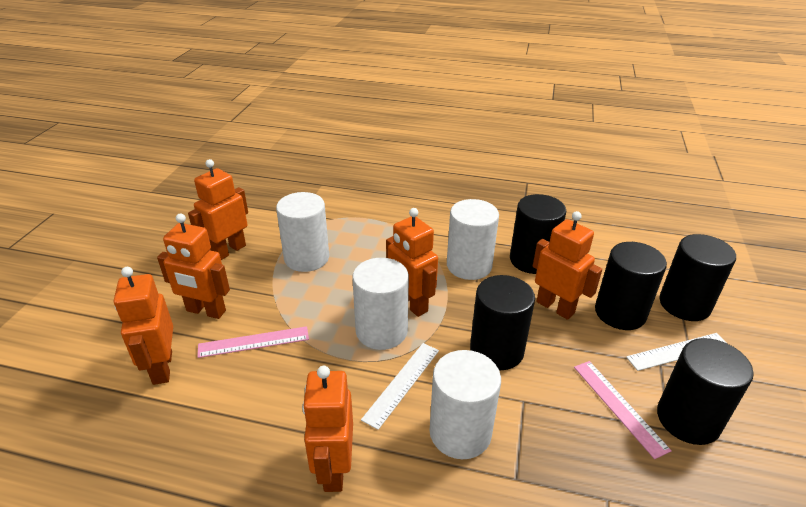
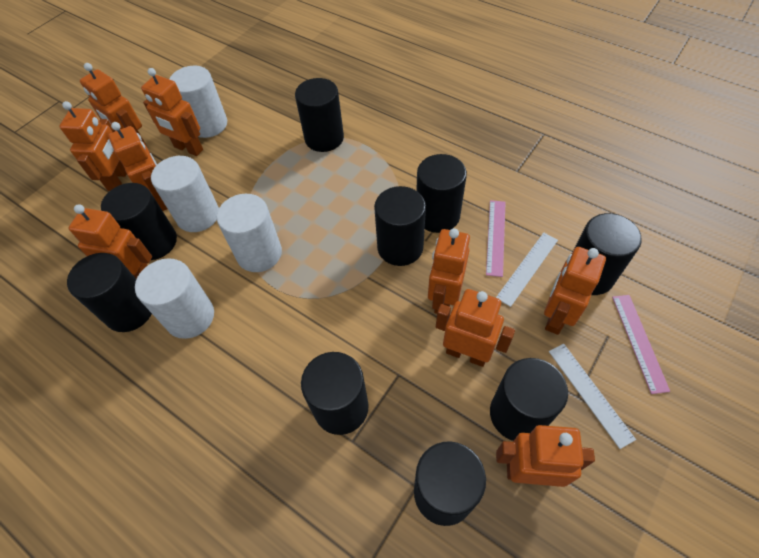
black cylinder: [470,275,535,370] [510,194,566,274] [595,242,667,330] [657,338,754,445] [659,234,736,321] = 5 -> [67,253,152,332] [101,183,177,260] [295,78,344,152] [301,352,369,435] [374,186,426,266] [414,441,486,526] [416,154,467,233] [490,358,568,441] [572,213,642,295] = 9
orange robot: [114,267,173,385] [157,213,230,319] [188,159,248,260] [302,366,353,492] [386,208,438,317] [533,211,602,320] = 6 -> [59,101,127,191] [69,204,152,279] [80,63,147,146] [108,122,167,211] [141,68,203,156] [428,228,470,314] [436,289,515,367] [496,425,595,487] [544,247,606,335] = 9

